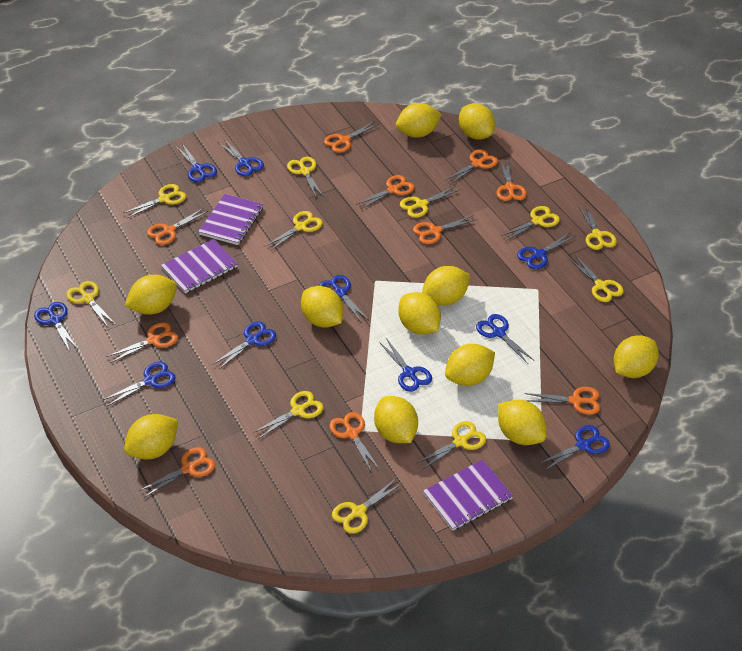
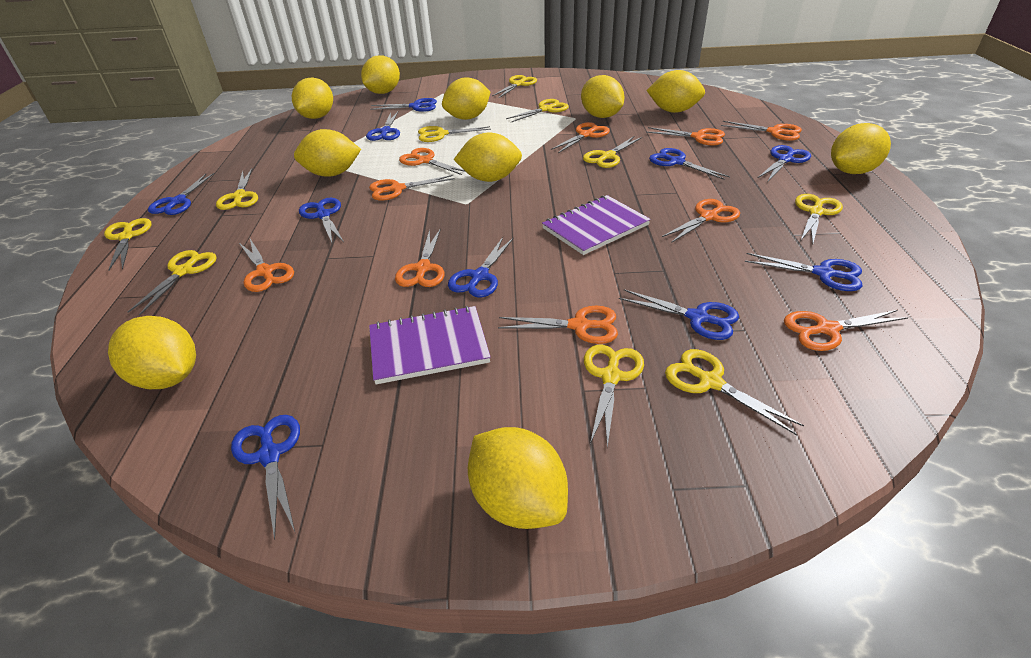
purple notebook: [161,239,238,293] [198,194,263,245] [423,460,513,531] = 3 -> [369,306,491,384] [542,195,651,255] = 2
yellow lemon: [124,414,178,460] [125,275,177,315] [301,286,343,328] [374,396,418,443] [396,103,442,138] [398,292,441,335] [422,266,470,305] [445,344,495,386] [459,103,495,140] [498,400,546,445] [614,335,659,378] = 11 -> [108,316,196,389] [292,78,333,119] [294,129,361,177] [361,55,400,94] [442,77,490,120] [453,133,522,182] [468,427,568,529] [581,75,624,118] [646,70,705,113] [831,123,891,174] = 10
yellow scissors: [66,281,116,327] [124,184,186,218] [253,391,324,439] [265,211,323,251] [287,157,324,199] [332,479,403,534] [400,186,459,218] [417,421,486,470] [501,206,560,241] [569,255,624,302] [578,204,617,250] = 11 -> [104,218,151,271] [128,250,217,315] [216,169,258,210] [418,126,491,142] [492,75,537,99] [506,99,569,122] [583,136,642,168] [584,344,644,448] [665,349,804,435] [795,194,843,244] = 10

